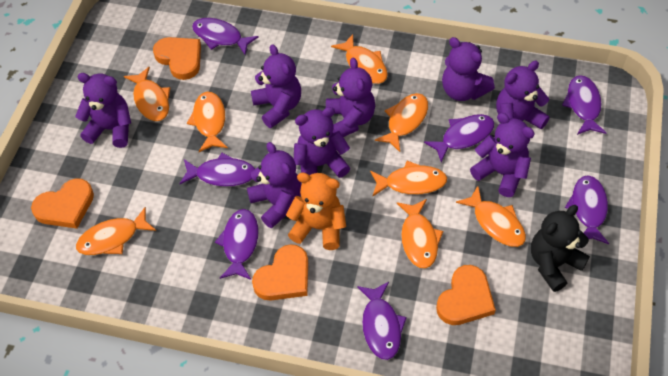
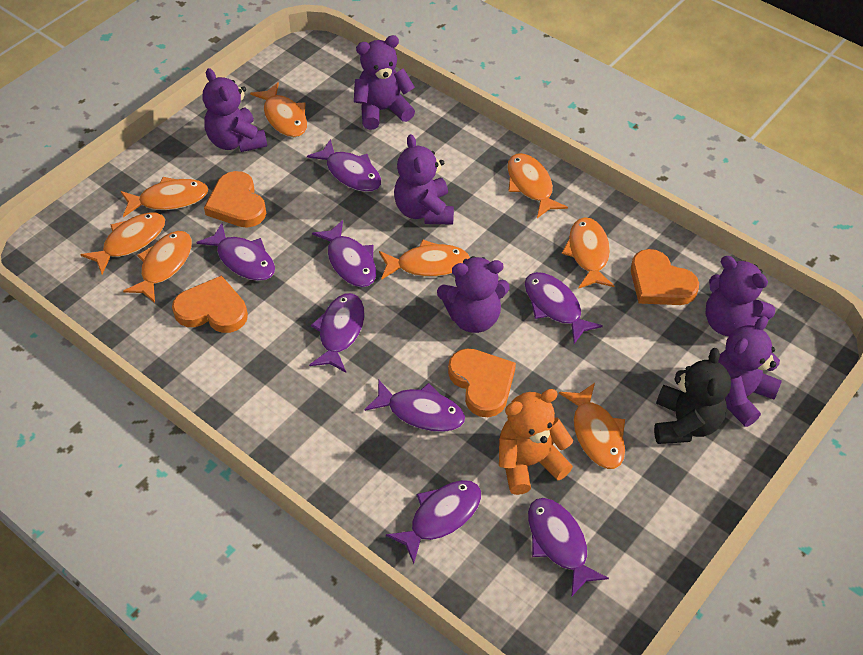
purple fish: [180,153,255,187] [192,18,259,55] [215,209,258,280] [357,282,407,360] [424,114,494,162] [562,75,606,135] [565,176,609,244] = 7 -> [196,223,275,281] [307,139,381,192] [309,293,365,372] [312,220,376,287] [364,379,465,432] [386,480,481,564] [525,272,603,344] [528,498,609,597] = 8
purple teddy bear: [75,73,131,148] [247,142,301,228] [251,44,301,128] [294,107,350,178] [326,58,375,137] [442,37,495,101] [470,113,535,197] [496,61,550,129] = 8 -> [203,68,267,152] [354,35,415,130] [394,134,454,224] [437,256,510,333] [706,256,775,336] [718,316,782,427] = 6

